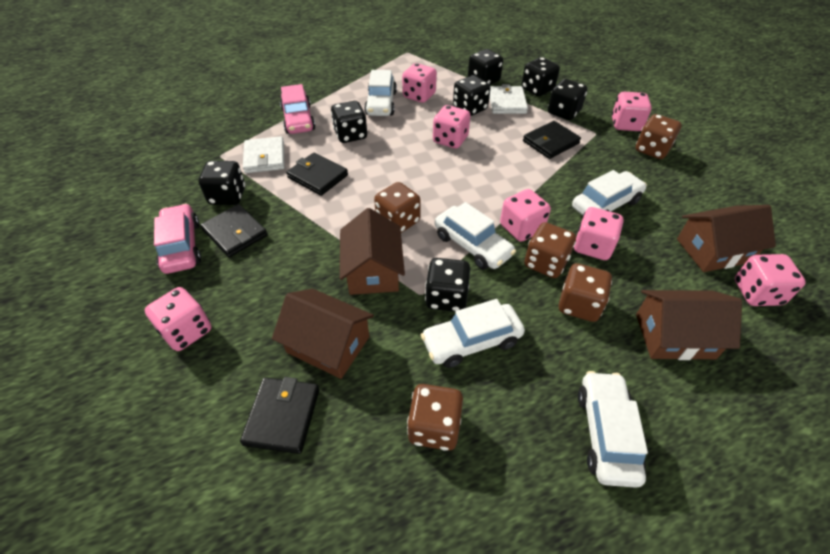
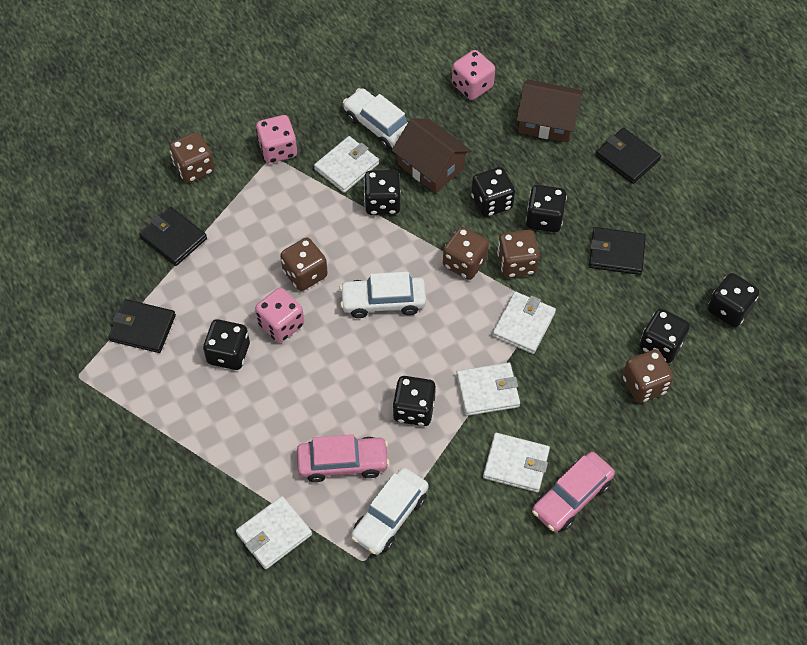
brown house: [272,289,374,379] [340,208,405,295] [636,290,742,360] [677,205,776,272] = 4 -> [392,119,471,193] [516,79,583,143] = 2
pink dice: [145,287,211,351] [402,63,437,103] [433,105,470,149] [500,189,551,242] [574,207,624,260] [612,92,652,131] [735,254,806,306] = 7 -> [255,288,304,343] [256,115,297,163] [452,50,495,100] = 3
white car: [364,70,397,116] [421,299,525,368] [435,202,516,270] [572,170,647,215] [578,371,648,488] = 5 -> [339,272,426,318] [343,88,408,150] [351,468,428,555] = 3
white wallet: [243,136,285,173] [490,84,528,114] = 2 -> [236,496,312,569] [314,136,379,193] [456,362,520,416] [483,433,550,492] [492,291,556,354] = 5

